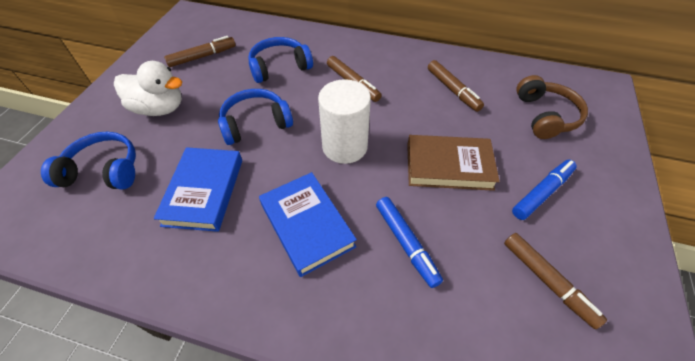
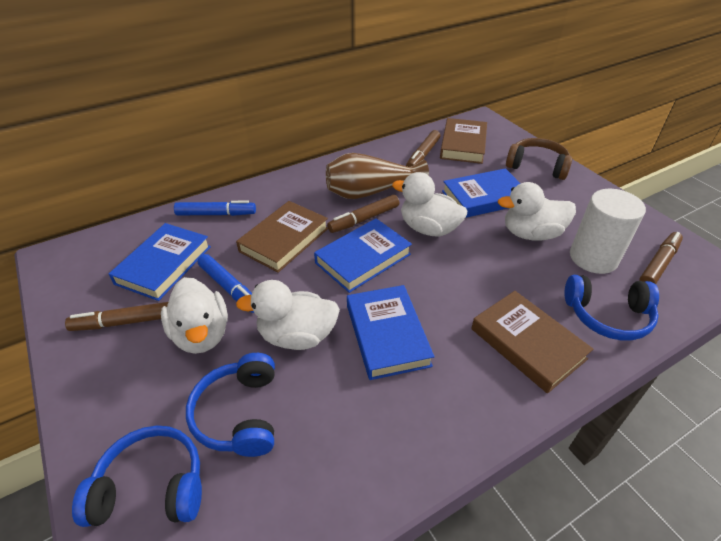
blue book: [154,147,242,232] [259,172,357,277] = 2 -> [109,223,211,301] [314,218,412,293] [347,285,435,380] [442,168,521,218] = 4
brown book: [407,135,500,191] = 1 -> [236,201,328,273] [440,118,487,164] [471,291,593,393] = 3
brown vase: none = 0 -> [326,153,429,199] = 1
white duck: [114,61,182,116] = 1 -> [161,277,228,354] [236,280,340,350] [392,172,467,237] [498,182,576,241] = 4

